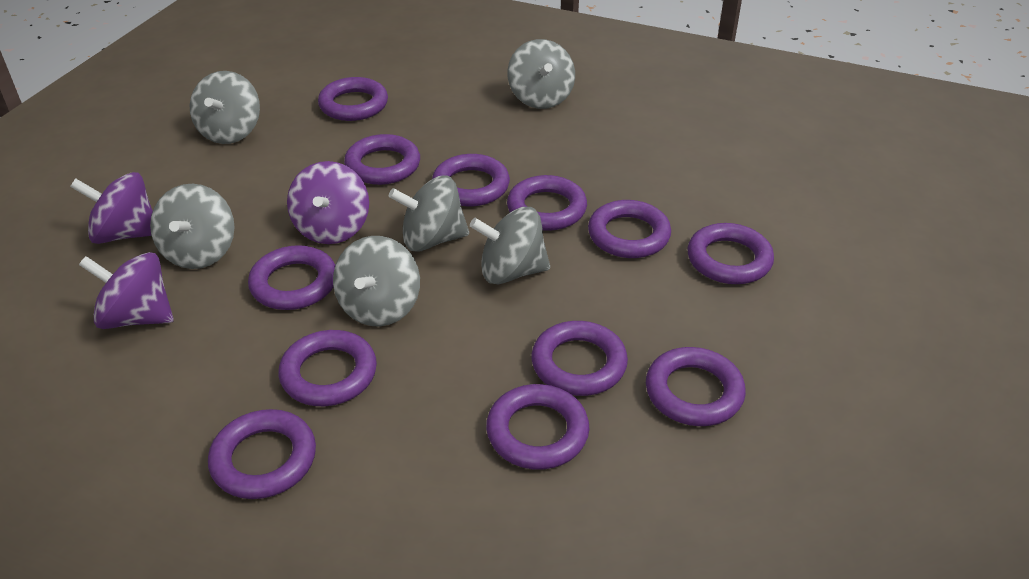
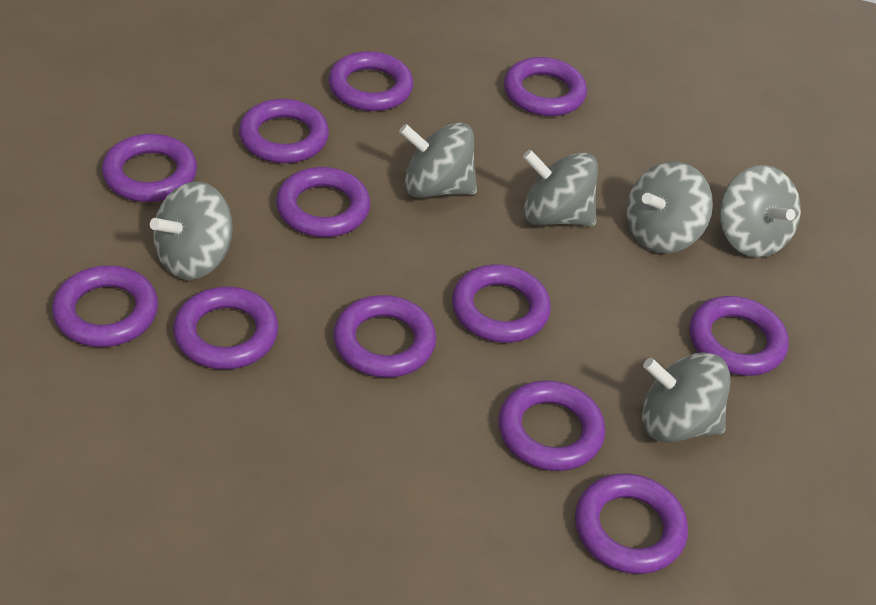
purple spinning top: [70,172,153,244] [79,252,174,329] [287,161,369,244] = 3 -> none = 0

